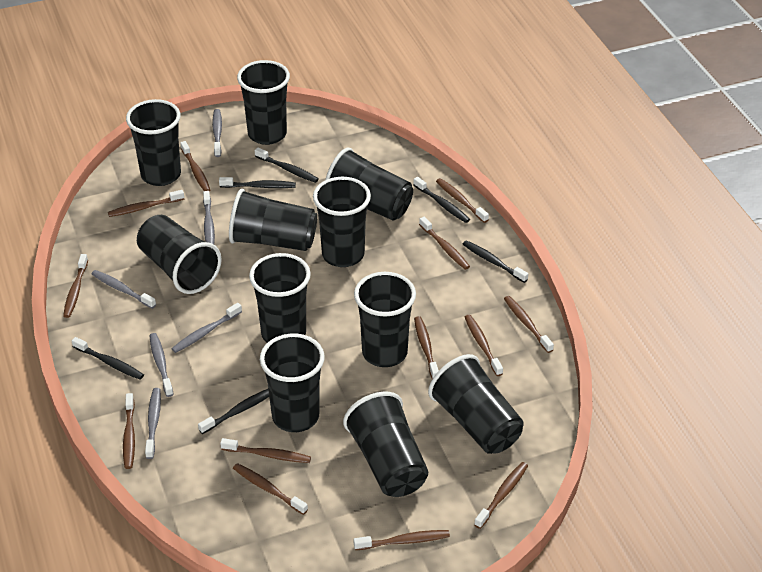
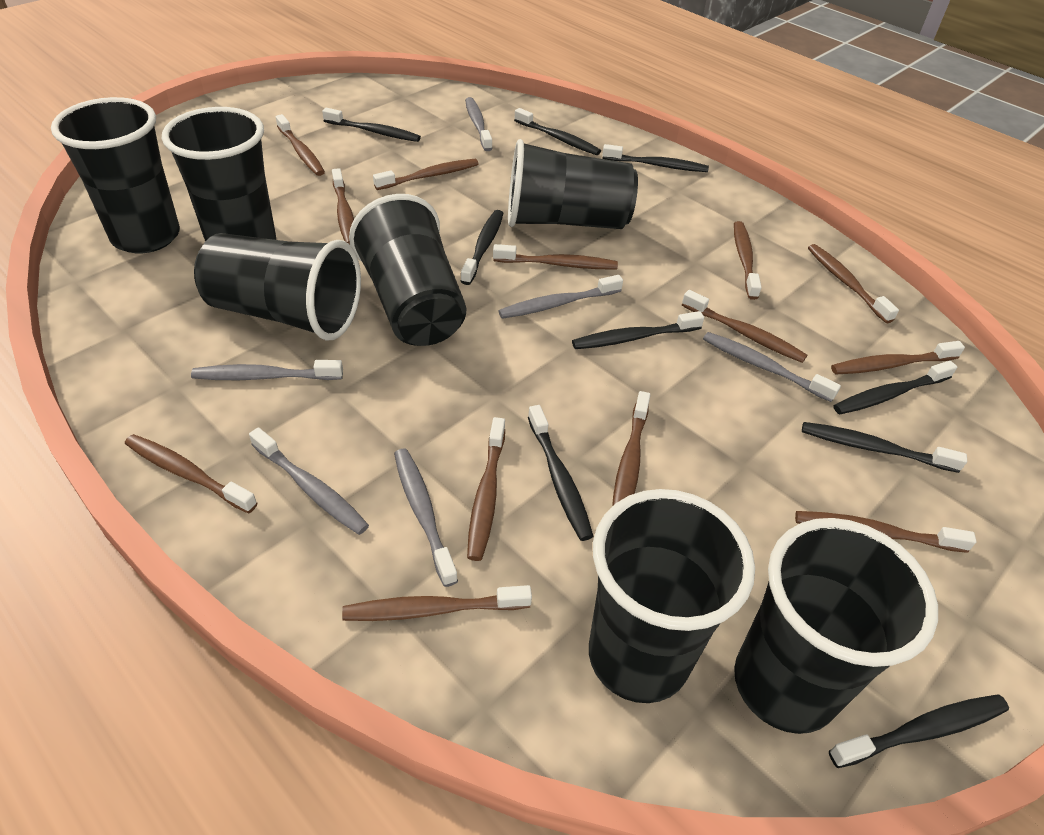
black cup: [126,99,181,186] [137,215,222,294] [229,189,317,251] [237,60,290,145] [249,253,311,343] [260,334,325,432] [313,177,371,267] [325,147,413,220] [343,392,428,497] [354,272,416,367] [428,354,524,454] = 11 -> [51,97,180,253] [162,107,276,241] [194,233,361,340] [349,194,466,346] [508,139,638,229] [589,489,755,703] [734,518,938,734] = 7
black toothbrush: [72,337,144,380] [198,389,269,434] [219,177,296,188] [255,147,319,183] [413,177,470,223] [463,240,528,283] = 6 -> [322,108,421,142] [461,210,503,285] [514,108,601,155] [528,405,594,541] [572,311,704,349] [602,144,709,172] [802,422,967,473] [829,694,1009,768] [833,360,957,414] = 9

